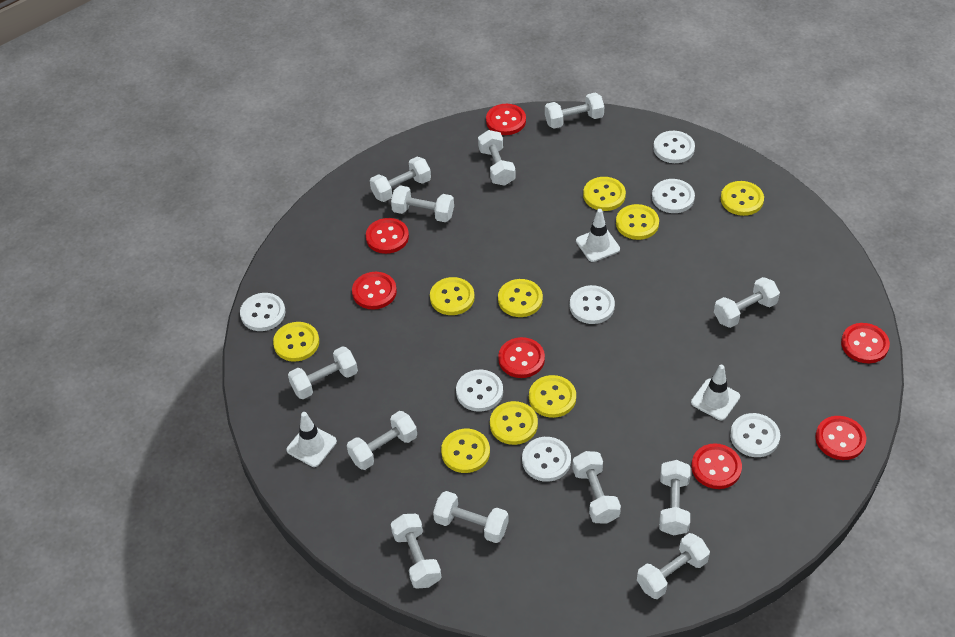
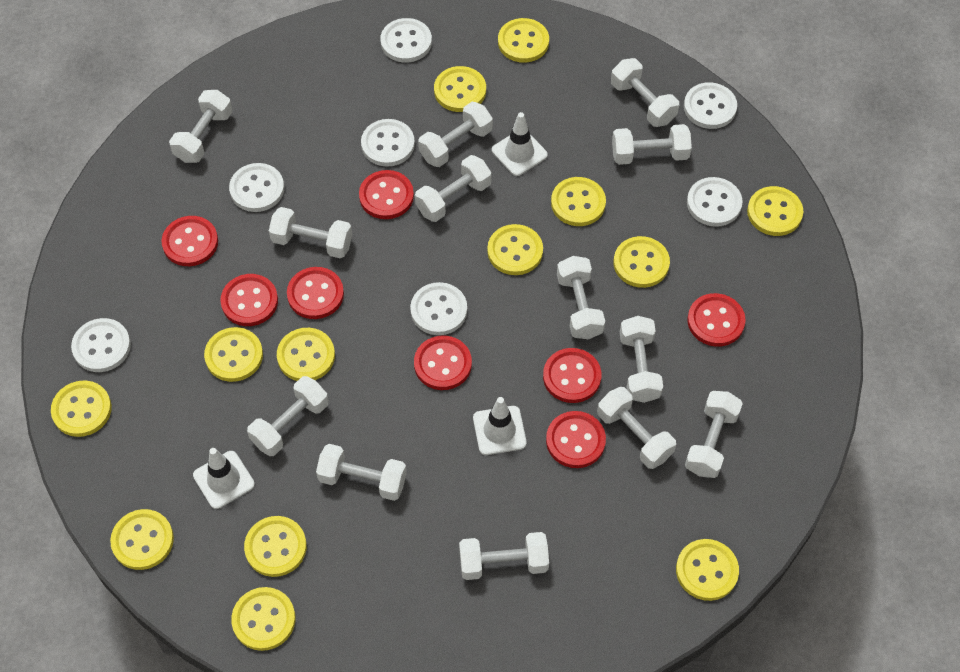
red button: [352,272,397,310] [366,218,409,254] [486,104,526,135] [498,337,545,378] [691,443,742,489] [816,416,866,460] [841,323,890,363] = 7 -> [162,216,218,266] [220,274,278,326] [287,267,344,319] [359,170,414,219] [414,335,472,390] [543,348,601,403] [546,411,606,468] [687,293,746,347] = 8
white dumbbell: [288,346,358,399] [347,411,417,470] [370,157,431,202] [391,185,454,222] [391,514,441,589] [433,491,509,543] [478,130,516,186] [545,93,604,129] [572,451,621,524] [637,533,710,599] [659,460,691,536] [714,277,780,328] = 12 -> [169,90,233,163] [247,376,329,456] [269,207,352,259] [316,444,407,501] [415,155,491,222] [418,102,493,167] [459,532,549,580] [557,256,605,339] [597,387,676,469] [611,58,679,127] [612,124,692,165] [620,316,663,403] [685,391,743,478] = 13
yellow button: [273,322,319,362] [430,277,475,315] [441,429,490,473] [490,401,538,445] [498,279,543,317] [529,375,576,418] [583,177,626,211] [616,204,659,240] [721,181,764,216] = 9 -> [51,380,112,437] [110,509,174,570] [204,327,263,382] [231,587,296,651] [244,516,307,577] [277,328,335,381] [434,66,486,112] [487,224,543,275] [498,18,549,63] [551,177,606,226] [614,236,670,288] [676,539,739,601] [747,186,803,236] = 13

